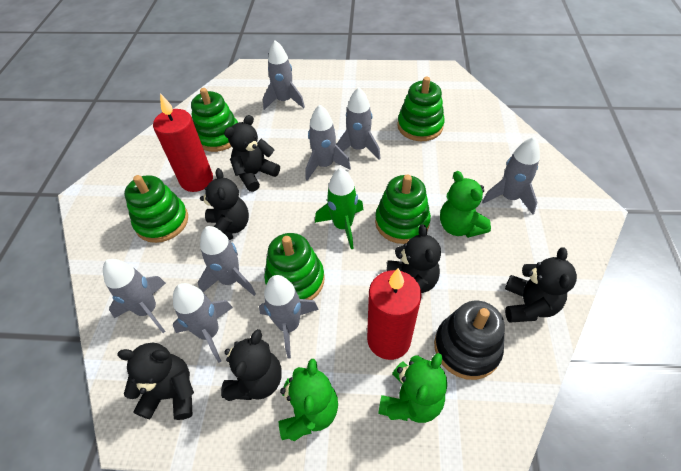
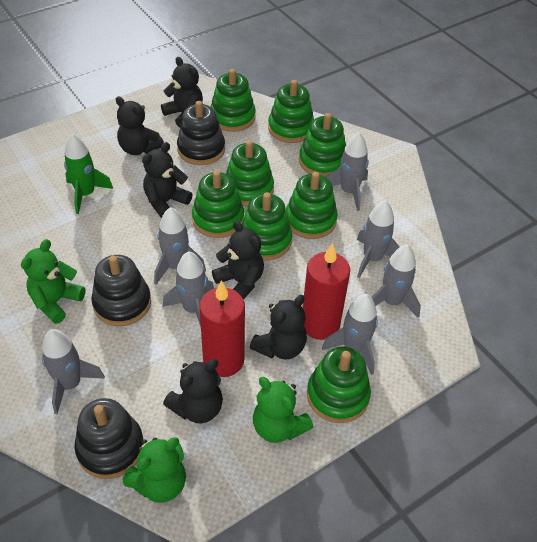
black stacking toy: [434,301,505,380] = 1 -> [74,398,144,479] [91,255,151,326] [177,101,225,165] = 3
green stacking toy: [124,175,188,243] [191,88,238,152] [264,233,324,300] [375,174,431,244] [397,77,445,141] = 5 -> [192,170,244,238] [210,69,256,132] [226,140,274,206] [241,192,292,261] [268,80,314,143] [286,172,338,239] [299,113,346,177] [307,347,371,423] = 8
grey rocket: [103,259,166,333] [173,283,233,363] [197,226,256,296] [259,275,319,358] [263,40,305,110] [306,105,351,181] [336,87,381,160] [482,137,540,215] = 8 -> [42,329,105,414] [154,207,206,285] [163,251,214,327] [322,294,378,375] [326,133,369,211] [357,200,399,278] [371,245,421,318] = 7

